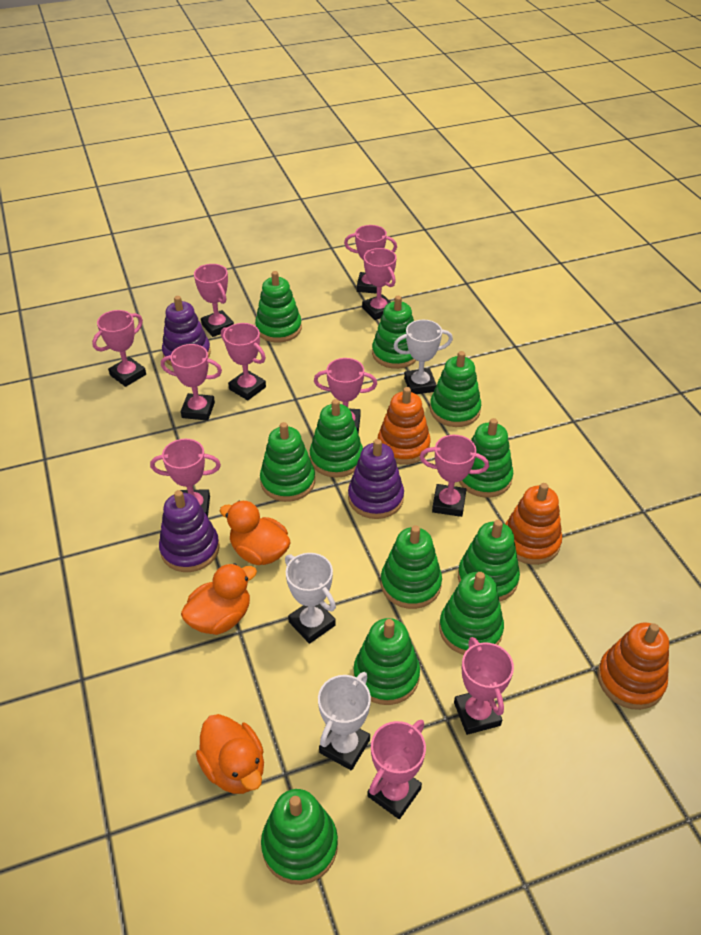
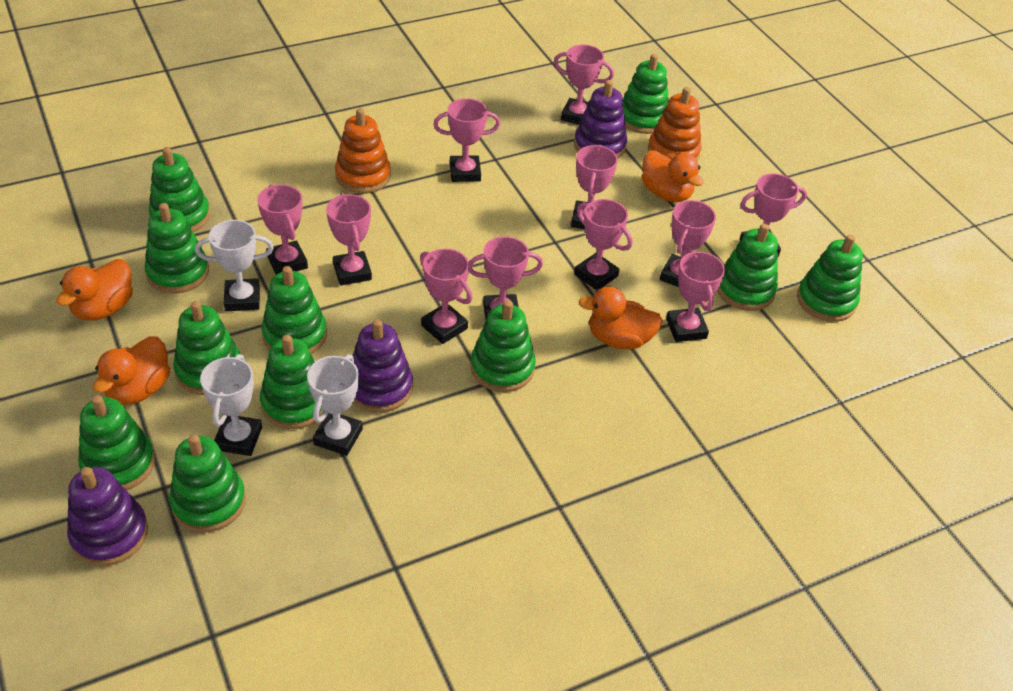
orange duck: [181,563,257,635] [196,714,264,794] [219,501,291,565] = 3 -> [56,259,133,321] [93,336,170,405] [578,287,663,349] [642,150,704,202] = 4
orange stacking toy: [378,387,430,465] [505,483,562,565] [597,622,669,710] = 3 -> [335,108,391,193] [648,87,702,161] = 2

